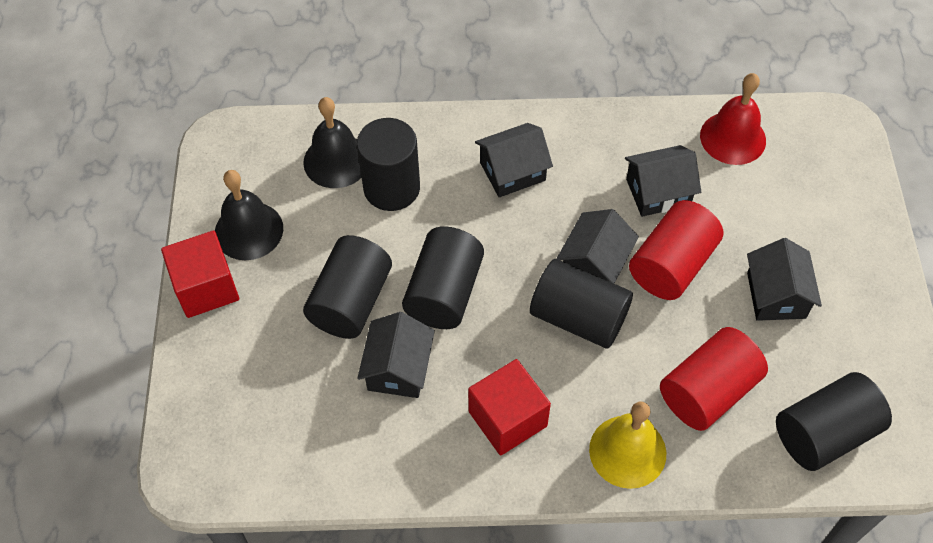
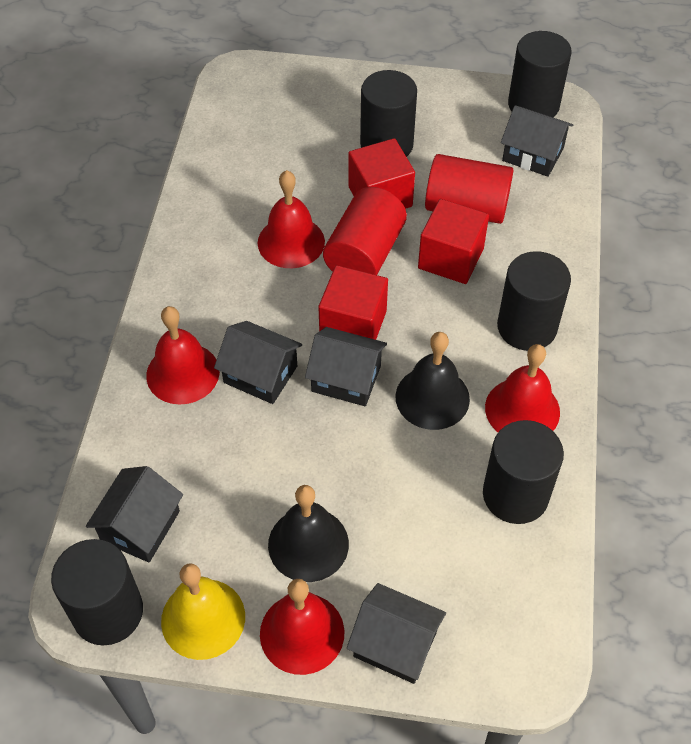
red bell: [700,73,766,165] = 1 -> [146,306,220,405] [258,170,325,268] [260,579,344,675] [485,344,560,432] = 4
red cube: [161,230,239,318] [468,359,551,455] = 2 -> [318,265,388,340] [348,138,415,209] [418,199,489,284] = 3

